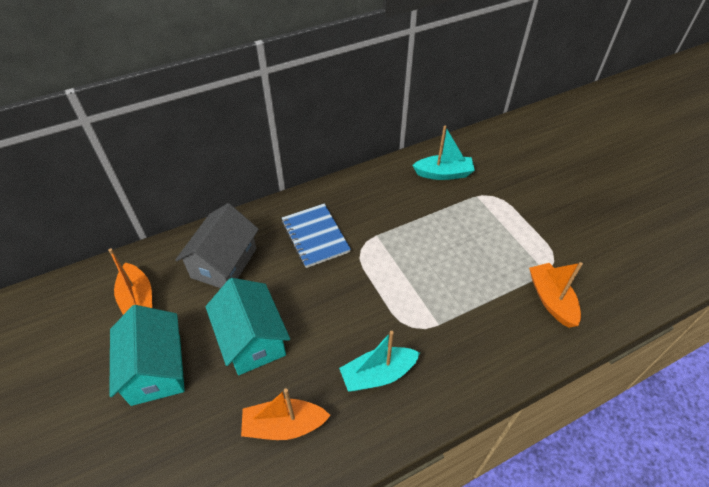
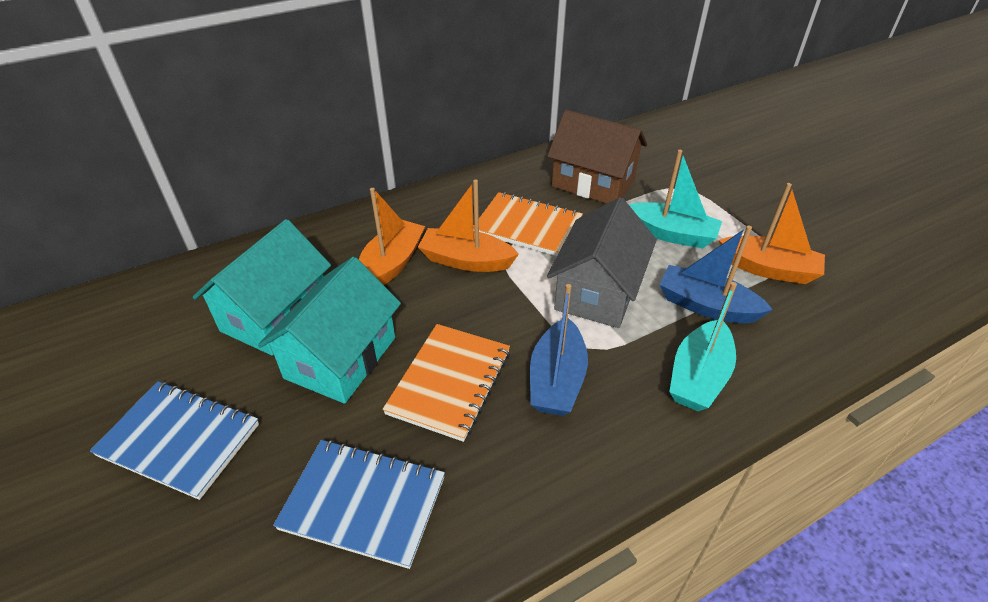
blue boat: none = 0 -> [530,284,588,416] [659,226,773,323] = 2
blue notebook: [282,204,351,268] = 1 -> [90,381,259,500] [273,440,445,569] = 2
brown house: none = 0 -> [547,110,647,204] = 1
orange notebook: none = 0 -> [382,324,510,442] [473,192,583,256] = 2

